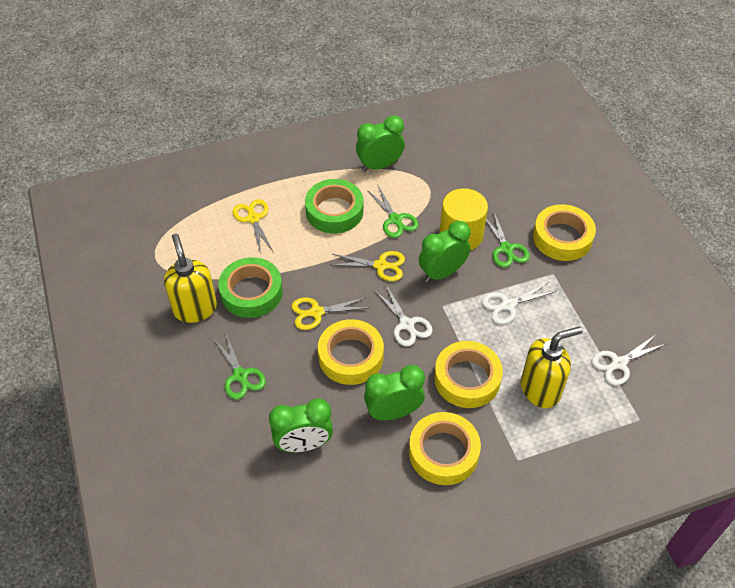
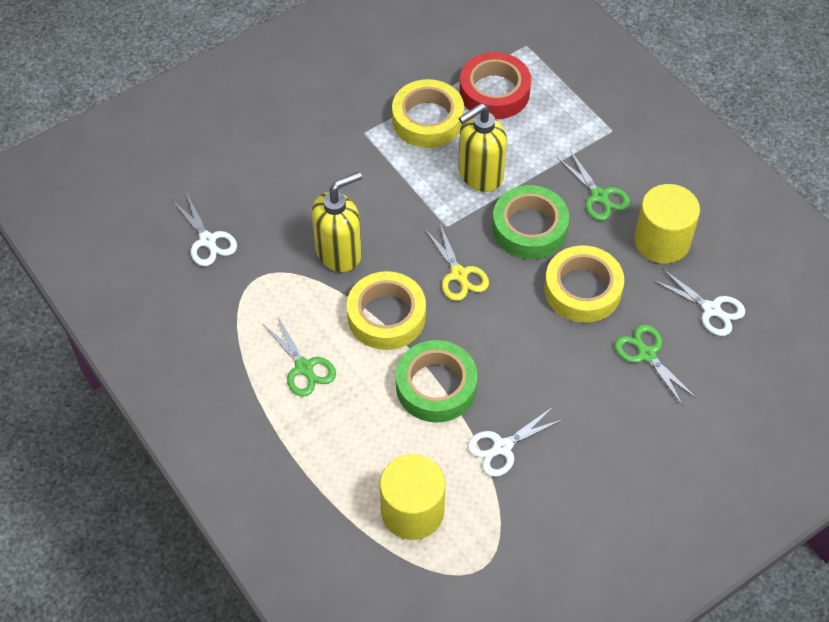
green clock: [269,398,333,452] [356,115,405,172] [364,365,425,420] [419,221,471,282] = 4 -> none = 0
red tape: none = 0 -> [460,52,531,119] = 1
yellow cylinder: [439,188,488,250] = 1 -> [380,454,445,540] [634,184,700,264] = 2
yellow scissors: [232,199,273,254] [291,297,368,330] [330,251,405,281] = 3 -> [425,224,489,301] = 1
yellow tape: [318,319,384,385] [409,412,481,485] [434,341,503,408] [533,204,596,261] = 4 -> [347,271,426,350] [392,79,464,148] [544,245,624,323] = 3

